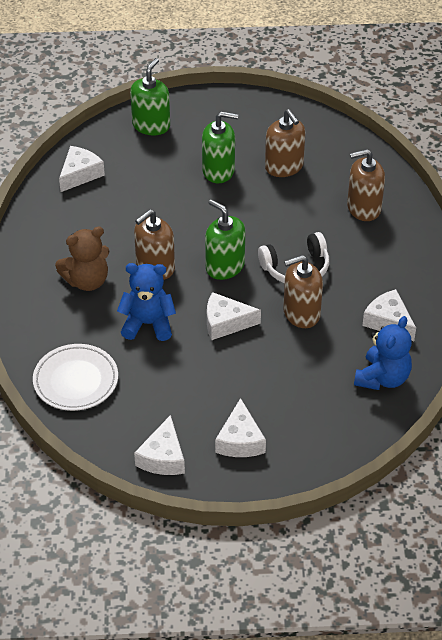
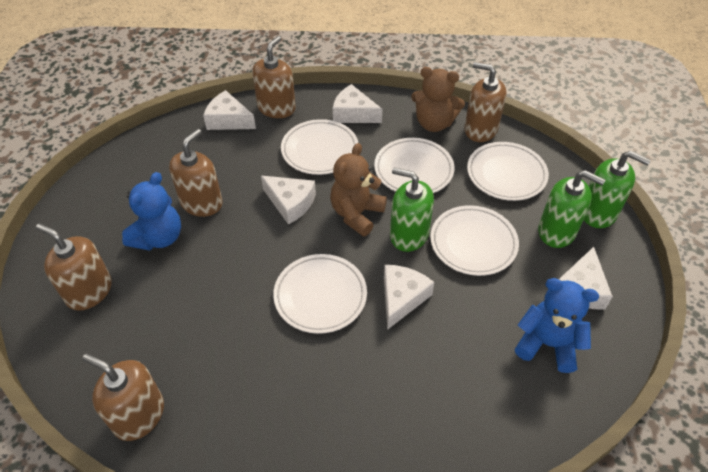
brown soap dispenser: [134,209,175,280] [265,109,305,177] [283,255,323,328] [347,149,385,221] = 4 -> [36,224,112,311] [82,353,164,441] [169,129,223,217] [252,36,296,118] [464,62,506,142] = 5
brown teddy bear: [55,227,110,291] = 1 -> [330,143,387,237] [411,67,465,132] = 2
white headphones: [258,232,329,284] = 1 -> none = 0
white plate: [33,344,118,411] = 1 -> [273,254,367,334] [281,119,358,175] [374,138,454,193] [430,205,519,276] [467,142,549,201] = 5

